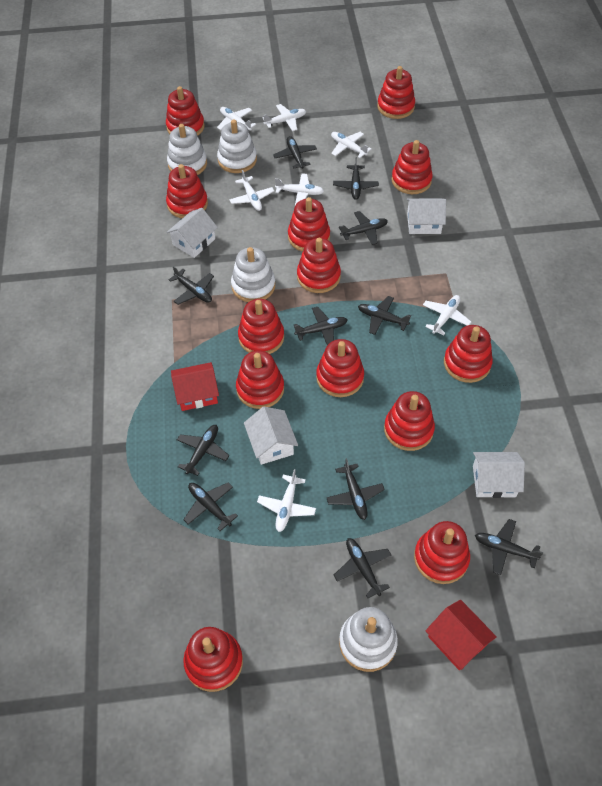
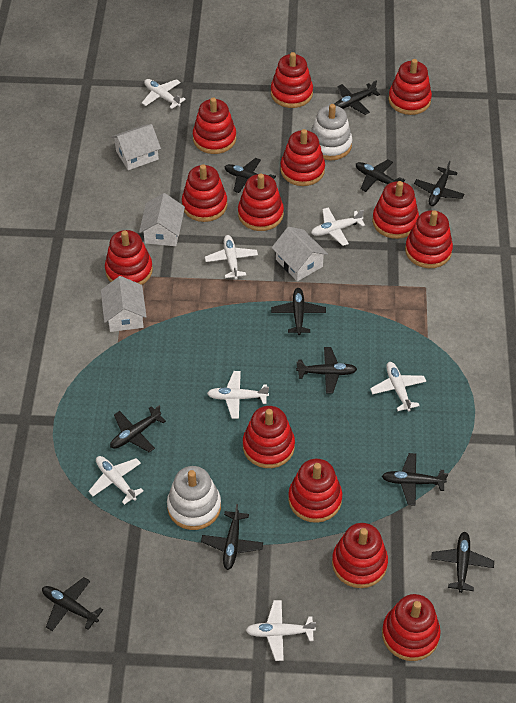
red house: [171,362,219,411] [426,600,497,670] = 2 -> none = 0
white stacking toy: [167,124,207,175] [217,120,257,173] [231,247,275,302] [339,607,398,672] = 4 -> [167,466,221,530] [311,104,353,160] = 2

